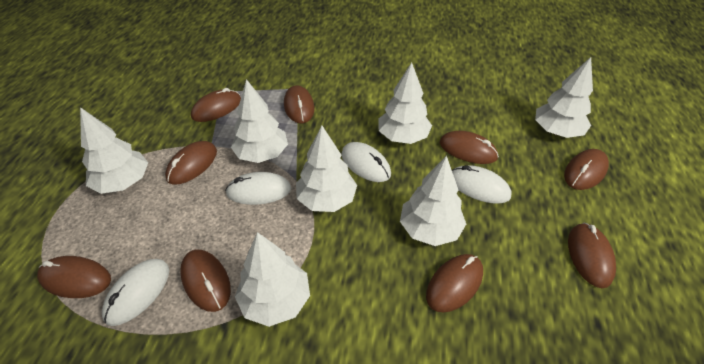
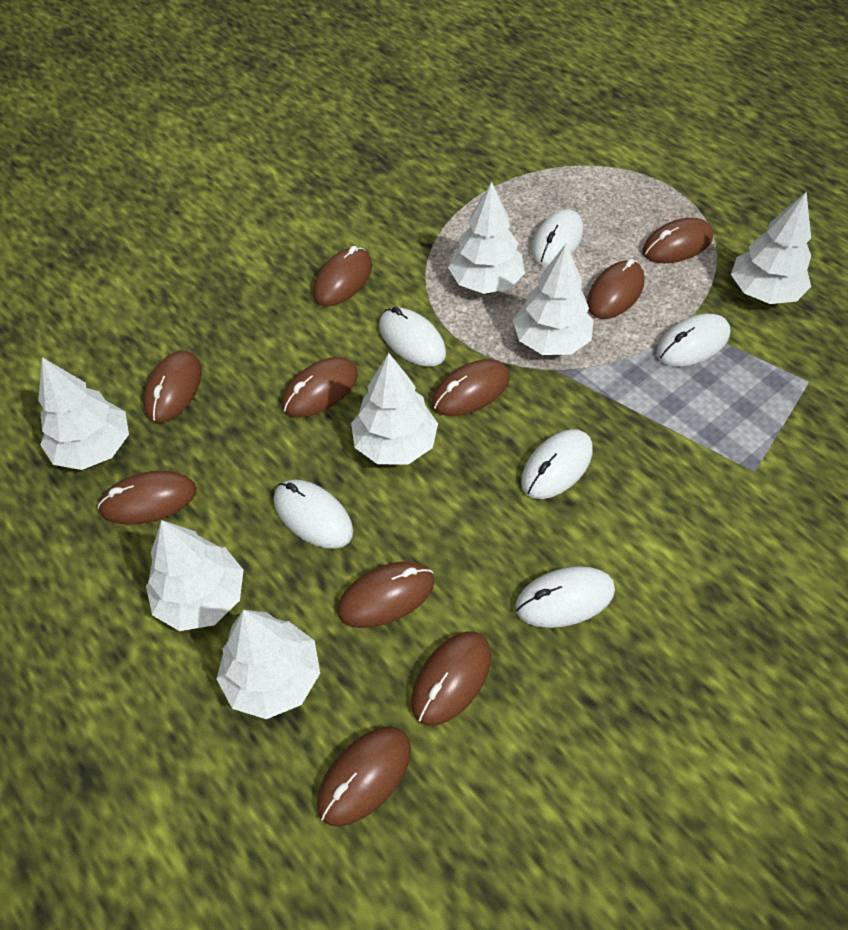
brown mouse: [37,256,111,298] [165,141,217,185] [180,250,231,312] [191,88,241,122] [284,85,315,123] [426,254,483,313] [440,131,499,164] [564,149,609,190] [568,223,616,288] = 9 -> [97,470,197,525] [143,351,202,423] [282,357,358,418] [313,246,372,306] [317,727,411,827] [337,561,435,628] [411,631,491,726] [432,359,510,416] [587,259,645,319] [642,218,713,263] = 10
white mouse: [102,259,169,326] [225,172,291,205] [341,142,391,182] [452,165,512,204] = 4 -> [274,480,353,549] [379,307,446,367] [515,566,615,628] [521,429,593,499] [531,209,583,266] [656,314,731,367] = 6

